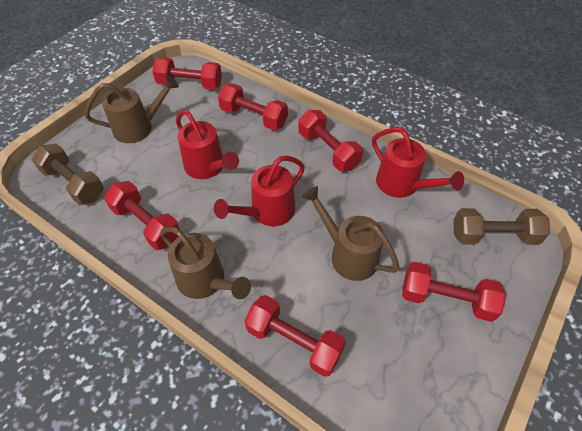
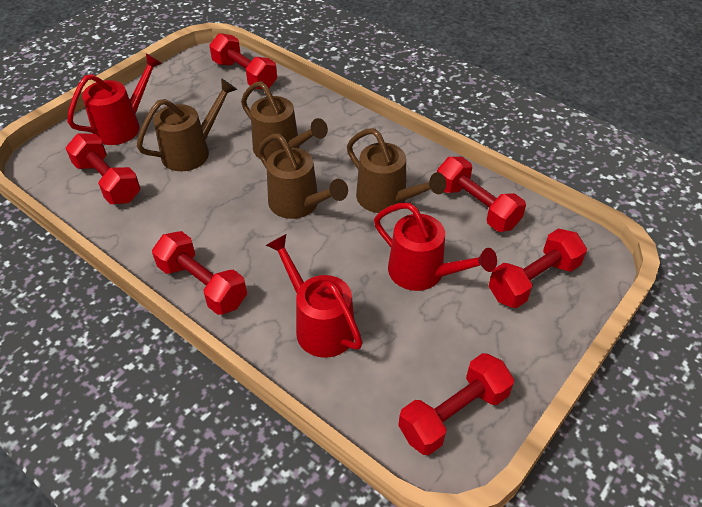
brown dumbbell: [31,144,104,205] [454,208,550,245] = 2 -> none = 0
brown watering can: [85,75,179,143] [160,226,251,299] [302,186,400,281] = 3 -> [137,78,237,171] [241,81,328,160] [258,134,348,219] [347,128,446,213] = 4

